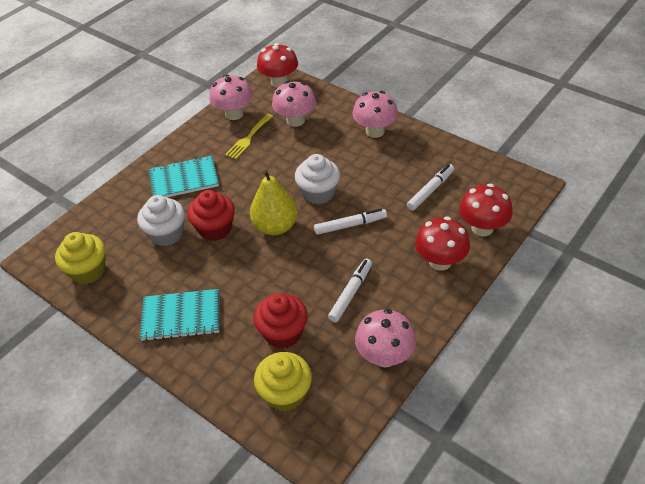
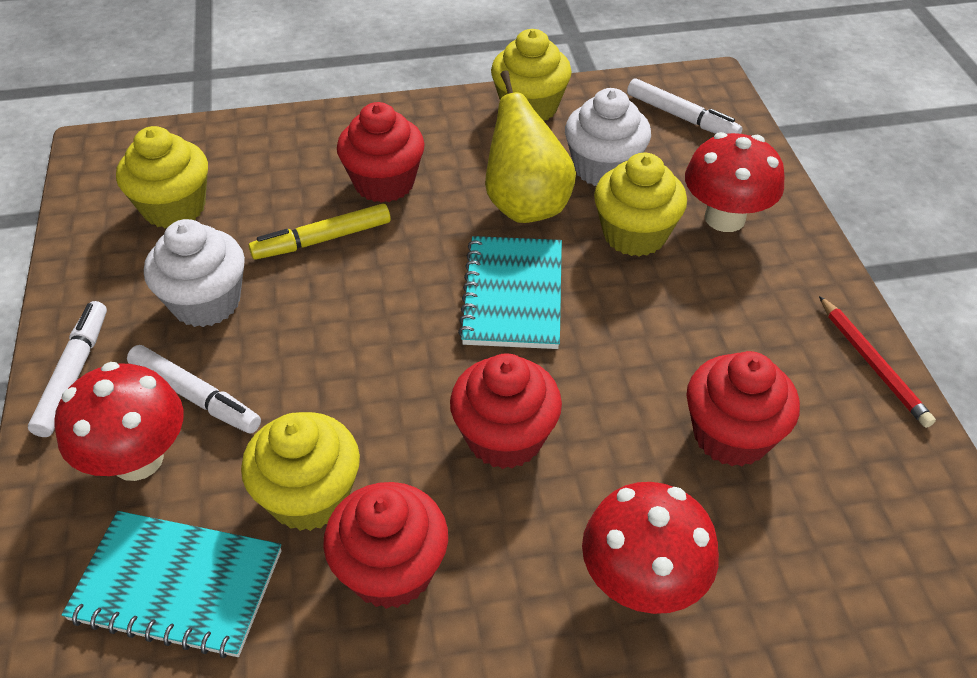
pink mushroom: [209,75,253,120] [272,81,316,127] [353,91,398,138] [355,309,416,368] = 4 -> none = 0
red cupcake: [187,190,235,241] [254,293,308,349] = 2 -> [323,482,448,609] [337,102,425,203] [450,353,562,469] [686,351,800,466] = 4
red pencil: none = 0 -> [819,296,936,428] = 1
yellow cupcake: [55,232,105,284] [254,352,312,412] = 2 -> [116,126,208,228] [241,412,360,531] [491,29,572,121] [594,153,687,257] = 4
yellow fork: [225,114,273,159] = 1 -> none = 0
yellow marker: none = 0 -> [249,203,391,260] = 1

